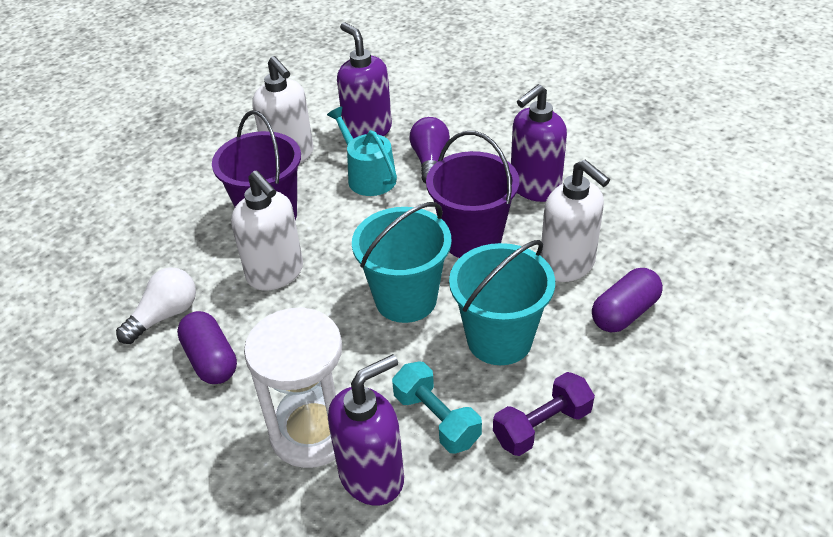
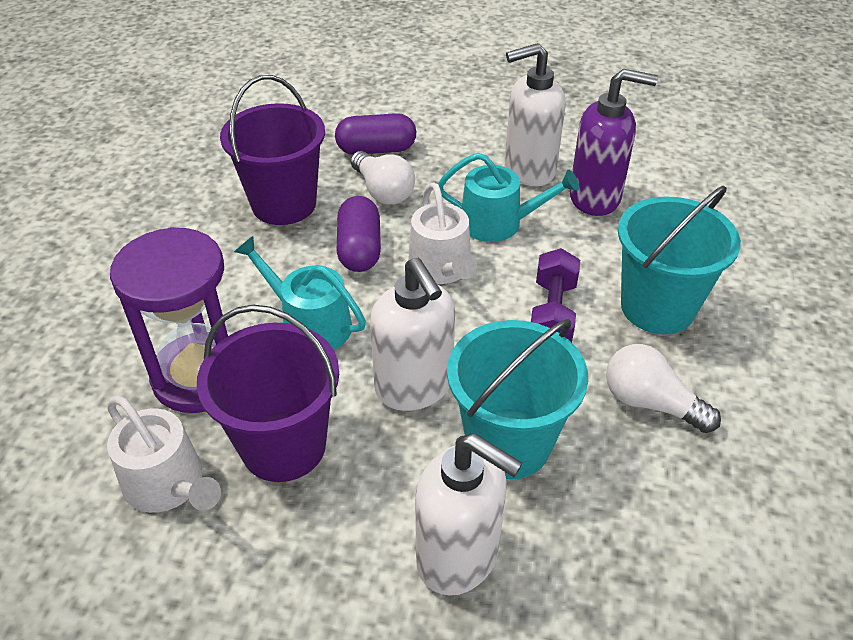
purple hourglass: none = 0 -> [110,227,228,413] = 1
purple light bulb: [409,117,450,184] = 1 -> none = 0
purple soap dispenser: [328,354,404,506] [337,22,392,139] [511,84,567,202] = 3 -> [569,69,658,216] = 1
turquoise dumbbell: [392,362,482,454] = 1 -> none = 0
turquoise watering can: [327,107,397,196] = 1 -> [234,236,366,350] [438,153,579,242] = 2
white hourglass: [244,307,342,468] = 1 -> none = 0
white light bulb: [116,267,196,344] = 1 -> [351,151,415,205] [606,344,721,433] = 2
white watering can: none = 0 -> [107,396,221,513] [408,182,477,284] = 2

